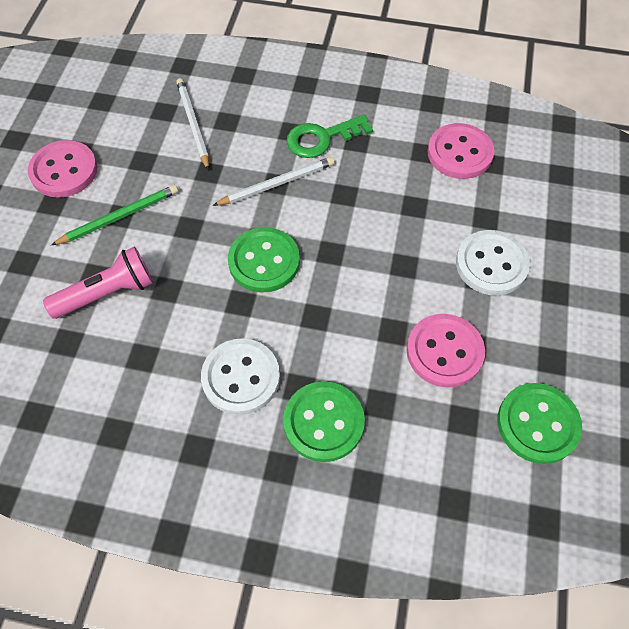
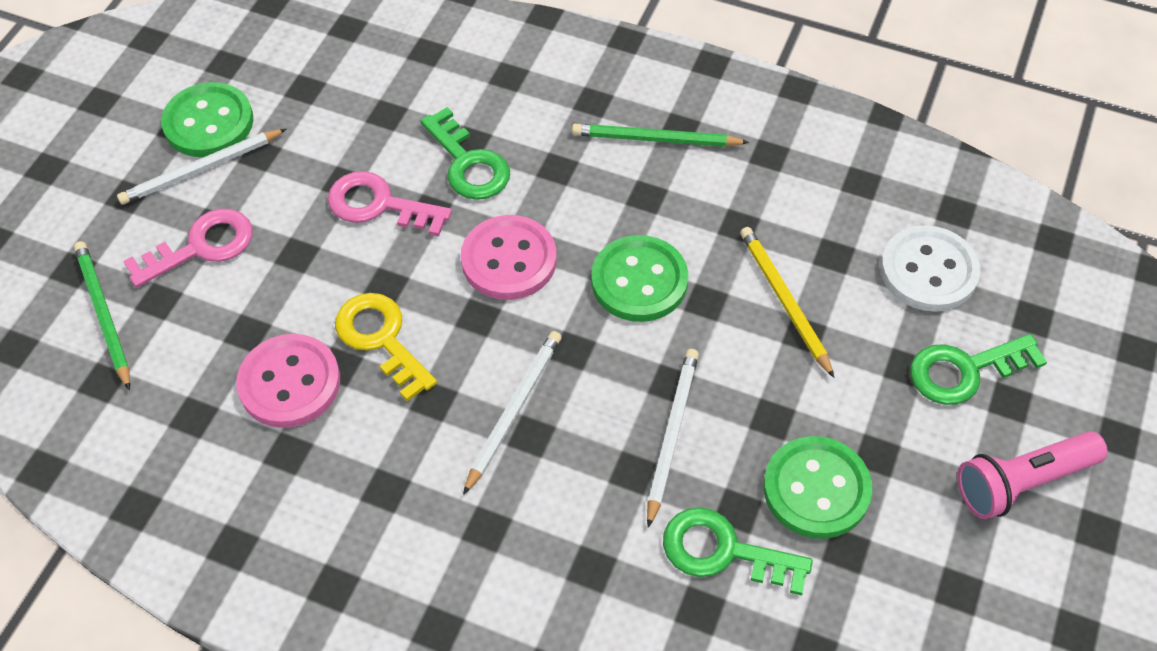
green key: [287,114,373,158] = 1 -> [420,107,510,200] [663,507,813,595] [910,334,1047,405] = 3
green pencil: [51,185,178,245] = 1 -> [74,241,130,390] [572,124,749,147] = 2
pink button: [28,140,97,198] [407,314,485,388] [427,123,494,179] = 3 -> [236,334,340,428] [461,215,557,300] = 2
pink key: none = 0 -> [123,209,253,288] [328,171,452,237] = 2
white button: [201,338,280,415] [456,230,530,296] = 2 -> [881,225,980,312] = 1
white pencil: [176,78,209,170] [213,157,335,206] = 2 -> [117,129,286,205] [463,331,562,495] [647,349,699,528] = 3
yellow key: none = 0 -> [335,293,437,402] = 1
yellow pencil: none = 0 -> [740,227,834,378] = 1

